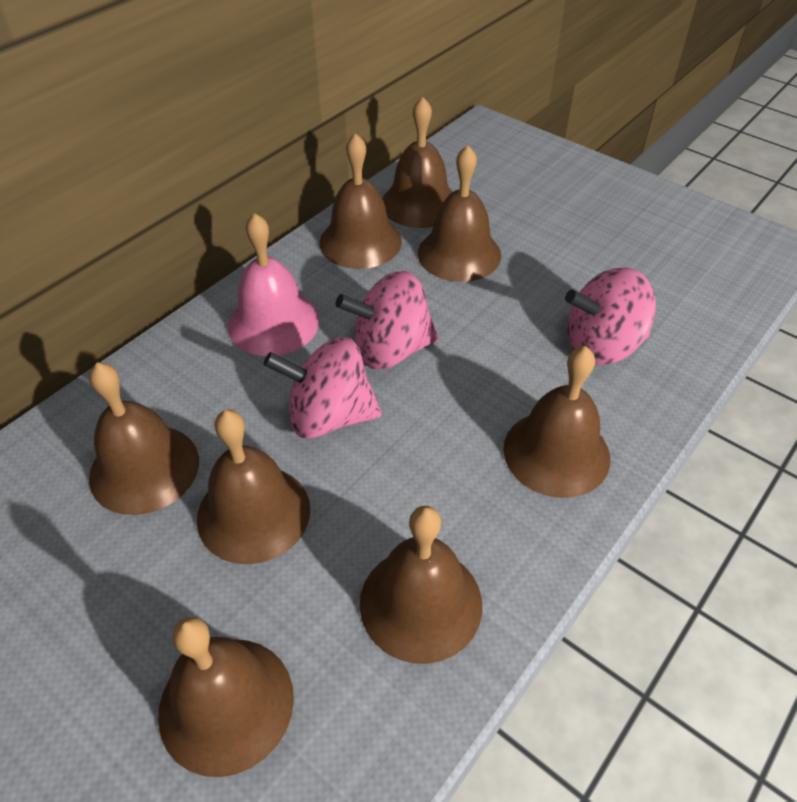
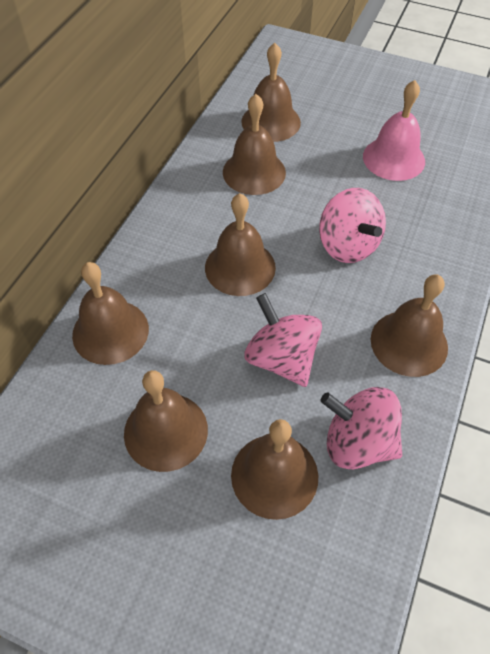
brown bell: [89,362,199,515] [158,617,294,777] [197,410,310,564] [319,133,402,269] [360,506,482,664] [382,97,452,228] [418,145,501,282] [503,346,610,498] = 8 -> [72,262,149,365] [124,370,208,472] [205,193,276,296] [223,94,286,195] [231,419,318,520] [241,43,301,142] [371,274,448,377] = 7

